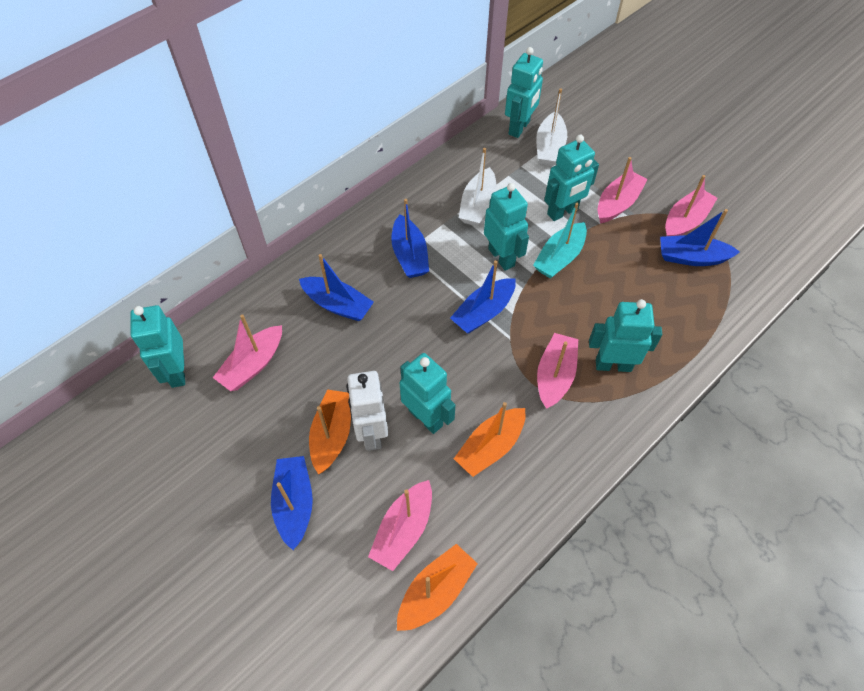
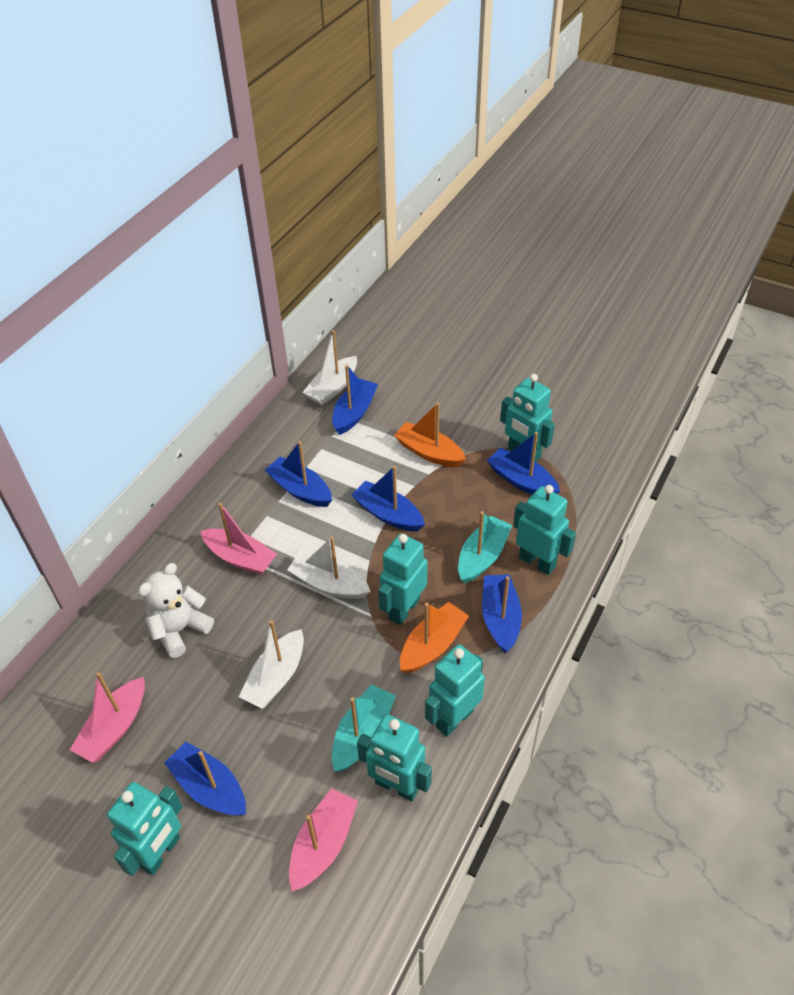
blue boat: [271,456,313,550] [299,254,374,321] [391,199,429,278] [450,260,516,334] [660,209,740,266] = 5 -> [164,742,246,816] [265,441,332,507] [332,365,378,435] [351,466,425,531] [482,574,522,653] [487,432,560,495] = 6
orange boat: [309,390,351,474] [397,544,478,631] [454,402,526,477] = 3 -> [394,403,466,467] [400,602,469,673] = 2
pink boat: [213,314,282,391] [368,480,432,571] [537,333,578,409] [597,157,648,223] [665,175,718,236] = 5 -> [70,672,145,763] [201,503,277,575] [289,788,358,891] = 3
turquoise boat: [533,203,587,279] = 1 -> [332,684,396,771] [458,511,512,584] = 2
white boat: [459,148,497,226] [536,88,567,166] = 2 -> [239,620,304,709] [287,536,370,599] [303,330,357,406] = 3
white robot: [346,371,388,451] = 1 -> none = 0
white teddy bear: none = 0 -> [138,563,214,658] = 1

